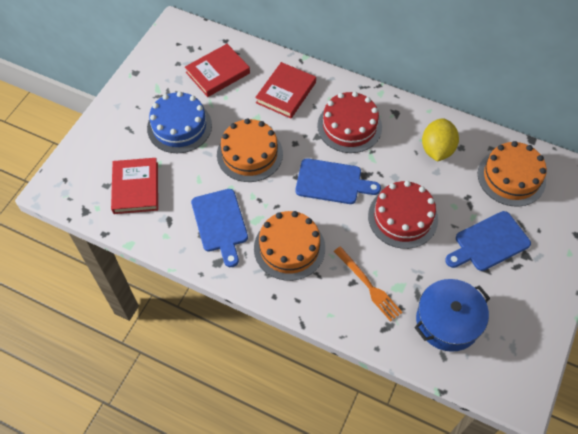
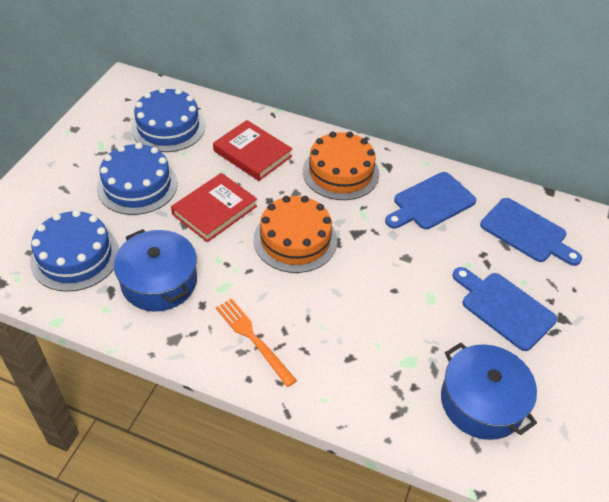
blue cake: [147,91,212,153] = 1 -> [30,210,119,292] [97,143,178,215] [131,87,205,152] = 3
blue pot: [414,279,490,352] = 1 -> [114,229,197,311] [441,343,537,440] = 2
orange cake: [217,118,283,182] [254,211,325,281] [478,141,547,207] = 3 -> [254,196,337,273] [303,132,379,200] = 2
red book: [111,158,158,214] [185,44,250,97] [255,62,316,119] = 3 -> [171,173,257,242] [213,120,292,181] = 2
red cake: [317,92,382,153] [368,181,438,249] = 2 -> none = 0
yellow lemon: [422,118,459,162] = 1 -> none = 0

